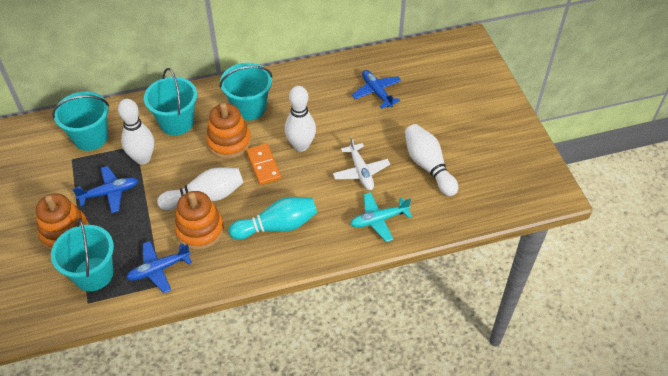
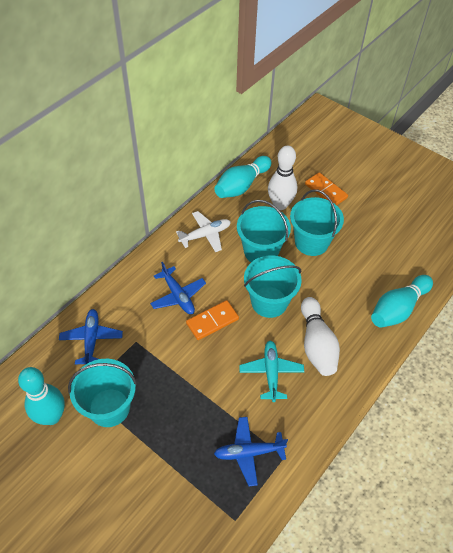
orange domino: [246,143,281,185] = 1 -> [186,300,239,340] [305,172,348,205] = 2
orange stacking toy: [36,193,89,250] [174,191,224,250] [206,103,251,159] = 3 -> none = 0
turquoise bowling pin: [229,197,317,240] = 1 -> [18,367,65,425] [214,156,271,198] [371,275,433,328] = 3
white bowling pin: [118,99,154,165] [157,168,244,210] [285,86,316,152] [405,124,458,196] = 4 -> [268,146,297,210] [301,297,340,376] = 2

